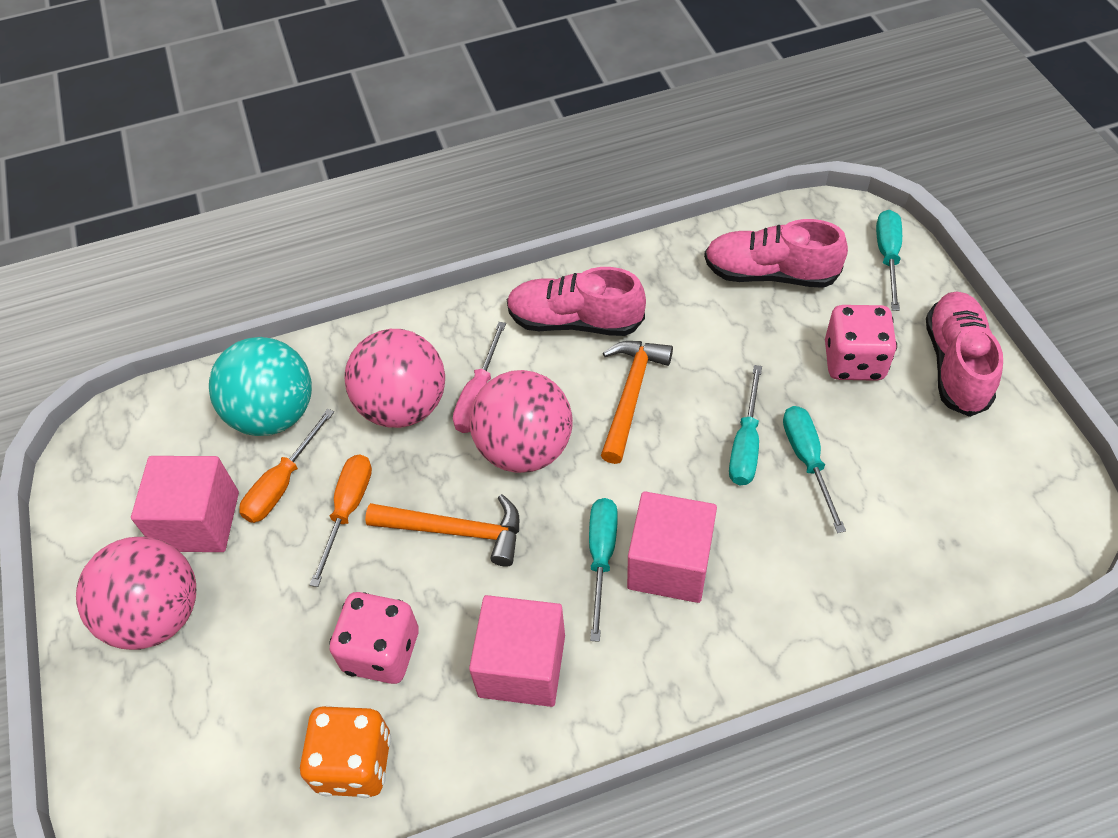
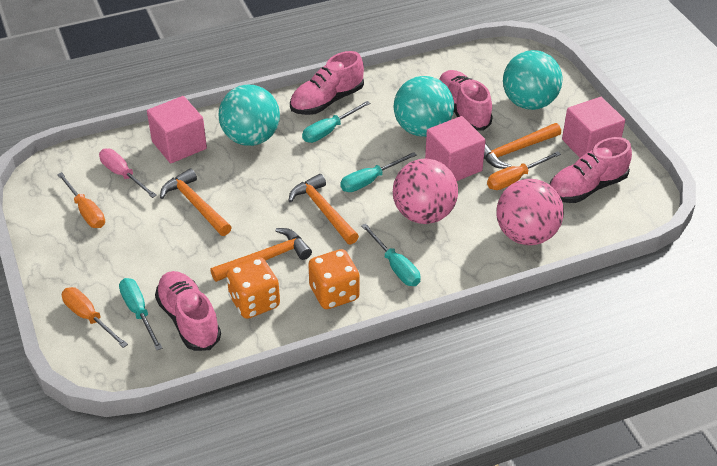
orange dice: [300,706,391,798] = 1 -> [227,257,280,319] [308,249,360,309] = 2
orange hammer: [365,494,519,567] [601,341,673,464] = 2 -> [160,168,232,236] [210,228,312,282] [289,174,359,245] [484,123,561,169] = 4
orange screwdriver: [239,409,334,523] [310,454,372,587] = 2 -> [57,172,105,228] [62,287,128,348] [487,151,561,190] = 3
pink ball: [76,537,196,650] [344,329,445,428] [470,370,573,473] = 3 -> [393,158,458,224] [496,179,564,245] = 2
pink dice: [329,592,419,684] [825,305,897,381] = 2 -> none = 0
pink shoe: [507,267,646,336] [704,219,848,288] [926,291,1003,417] = 3 -> [155,271,221,351] [290,51,364,115] [439,70,493,131] [549,137,632,203] = 4
turquoise ball: [209,337,312,436] = 1 -> [219,85,280,146] [394,76,454,137] [503,50,563,110] = 3

